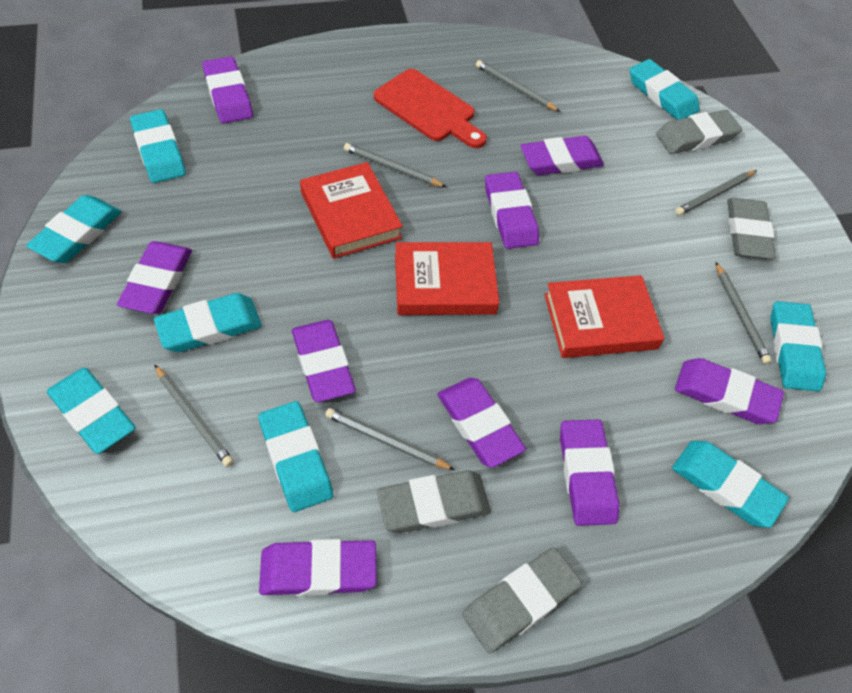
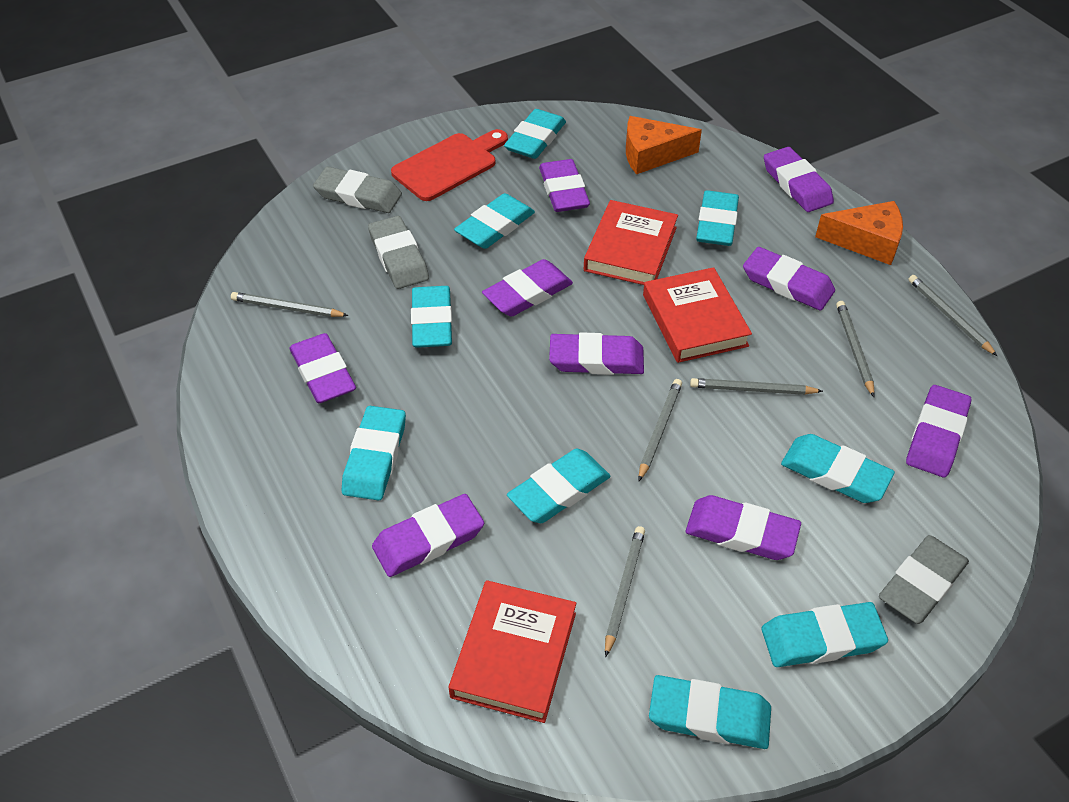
grey eraser: [377,470,491,533] [462,547,582,653] [656,110,742,154] [727,198,776,260] = 4 -> [313,167,402,213] [368,216,429,289] [879,535,969,624] = 3
orange cheese: none = 0 -> [626,116,702,175] [815,201,903,265] = 2
turquoise eraser: [26,195,121,263] [47,368,136,454] [130,109,186,183] [154,293,262,352] [258,401,333,512] [630,59,700,120] [672,441,789,528] [770,301,826,391] = 8 -> [342,406,406,500] [411,286,452,348] [454,193,535,249] [504,109,566,159] [507,449,611,523] [649,675,771,749] [696,190,739,246] [761,602,888,667] [781,434,895,503] = 9

